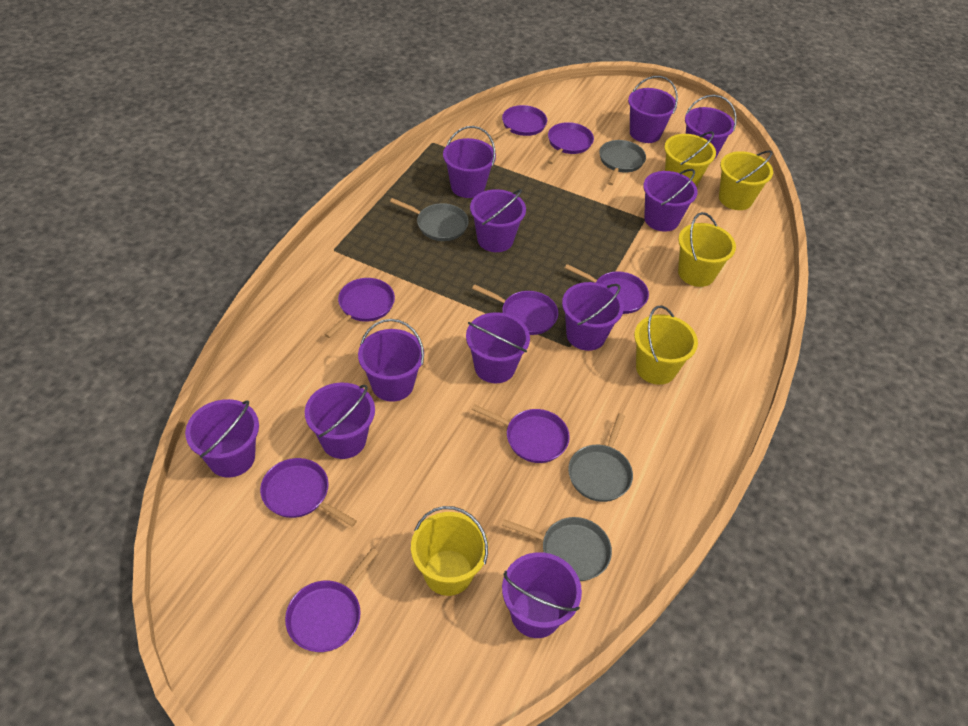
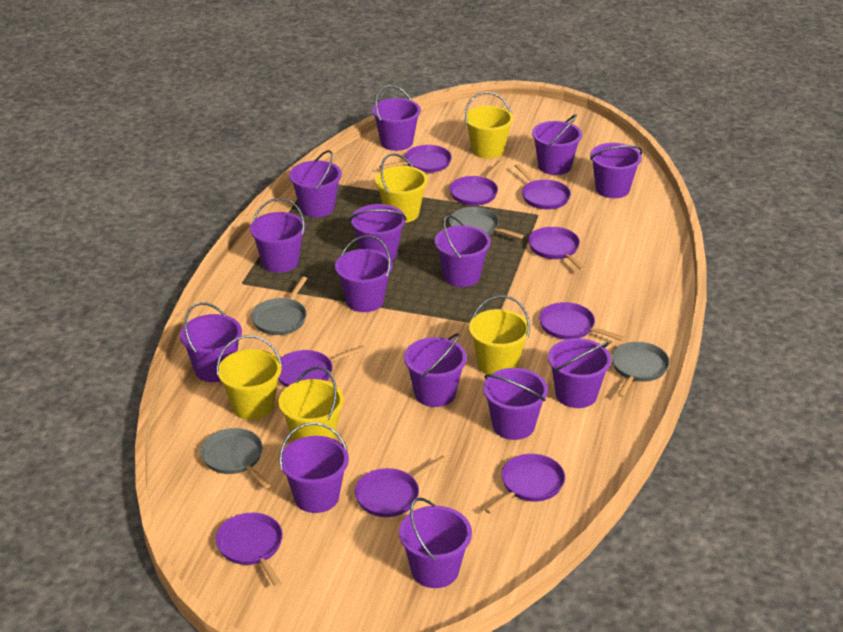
purple bucket: [185,399,259,478] [305,383,375,459] [358,319,424,402] [443,126,496,198] [466,312,530,383] [470,189,526,252] [502,552,582,638] [562,282,624,351] [628,76,678,143] [643,169,698,232] [685,95,737,161] = 11 -> [180,302,242,382] [250,198,306,273] [279,422,349,513] [289,150,342,217] [335,235,393,312] [350,204,407,260] [372,85,421,151] [399,498,472,588] [404,333,467,407] [435,215,491,287] [483,368,548,440] [532,114,582,175] [548,338,611,408] [590,143,642,198] = 14
purple pan: [260,458,357,527] [285,548,378,652] [325,278,395,338] [472,285,558,335] [472,404,570,463] [491,105,547,140] [548,122,594,164] [565,264,649,314] = 8 -> [215,513,283,587] [278,345,365,387] [355,456,447,517] [379,145,452,173] [449,161,503,206] [484,454,565,514] [515,164,571,209] [528,227,586,271] [539,302,624,341] = 9

